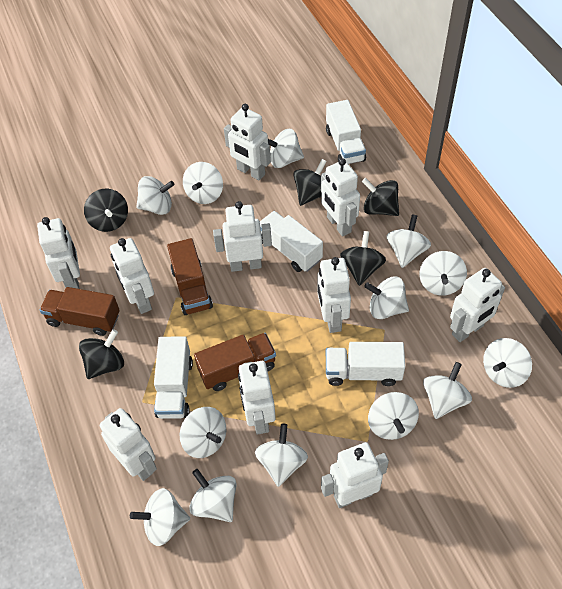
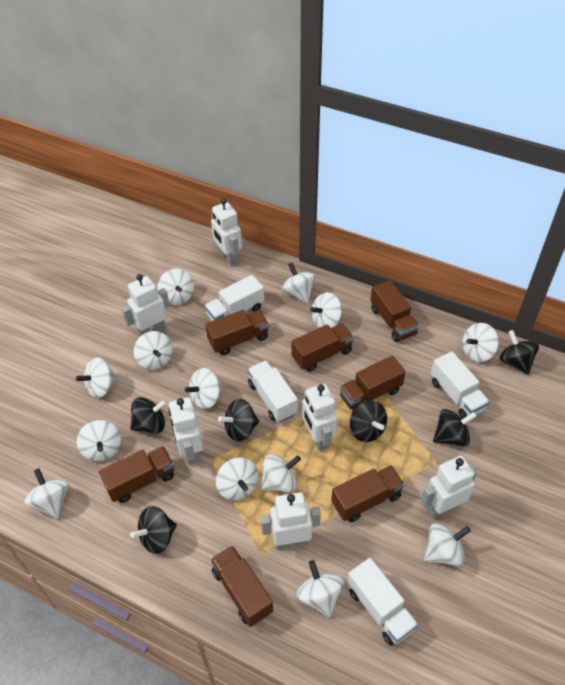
black spinning top: [79,329,124,379] [84,189,128,232] [293,159,327,206] [340,231,386,286] [362,178,399,216] = 5 -> [130,397,167,434] [130,506,177,554] [218,399,259,442] [350,400,387,442] [433,409,477,447] [500,330,539,375] = 6
brown truck: [40,287,119,336] [167,238,213,315] [194,333,276,391] = 3 -> [99,446,174,503] [205,310,269,355] [210,545,273,627] [291,323,354,372] [331,465,405,522] [339,355,406,411] [370,280,419,342] = 7
white robot: [37,217,80,289] [100,408,157,481] [110,238,154,314] [213,201,272,272] [224,104,271,180] [238,361,276,435] [317,257,351,333] [321,158,360,237] [321,442,389,508] [450,268,505,342] = 10 -> [121,274,170,336] [169,397,203,465] [211,199,242,266] [261,492,321,550] [302,383,338,451] [421,456,477,519] = 6

